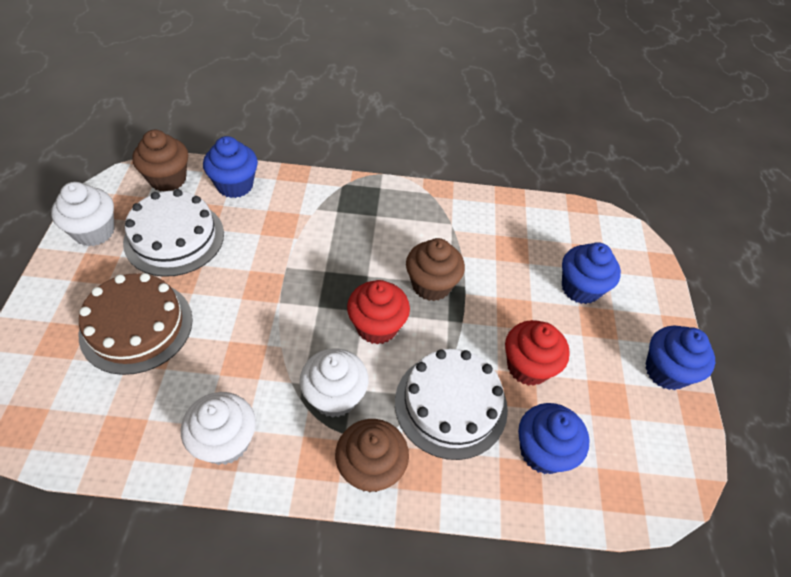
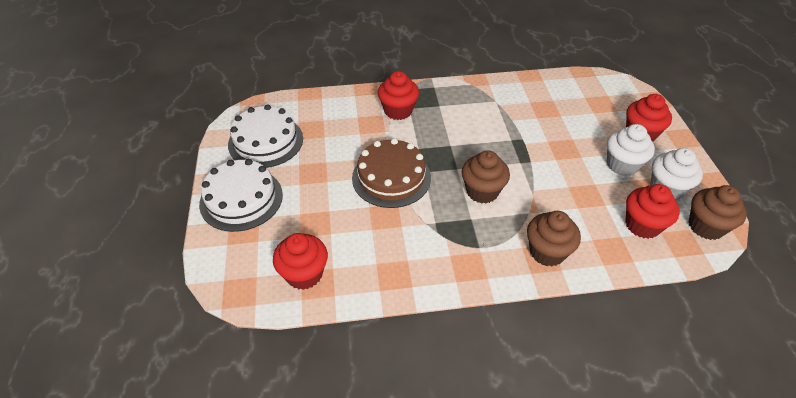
blue cupcake: [203,136,258,198] [518,403,589,474] [562,242,621,304] [645,326,715,390] = 4 -> none = 0
red cupcake: [347,280,410,345] [505,320,570,386] = 2 -> [273,233,328,290] [378,71,419,120] [625,184,680,239] [626,94,672,142] = 4
white cupcake: [51,182,114,246] [181,392,256,465] [300,349,368,418] = 3 -> [607,124,655,176] [650,148,703,200] = 2

